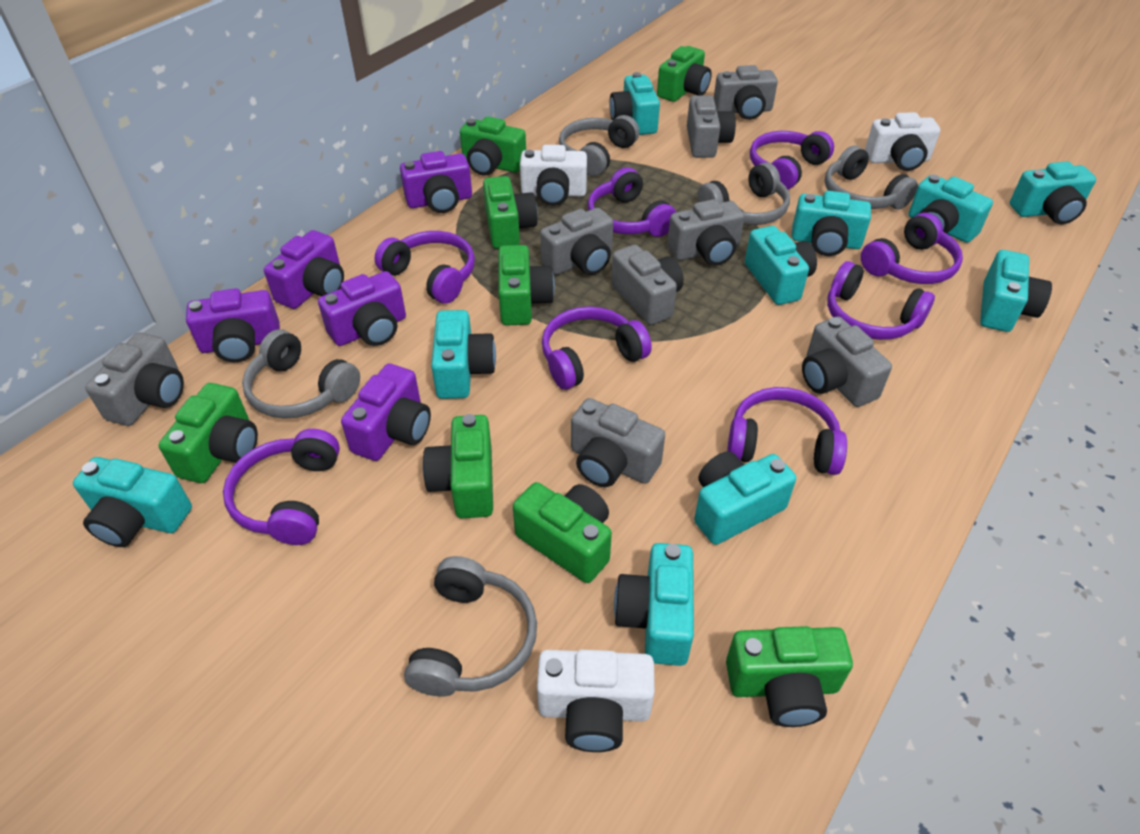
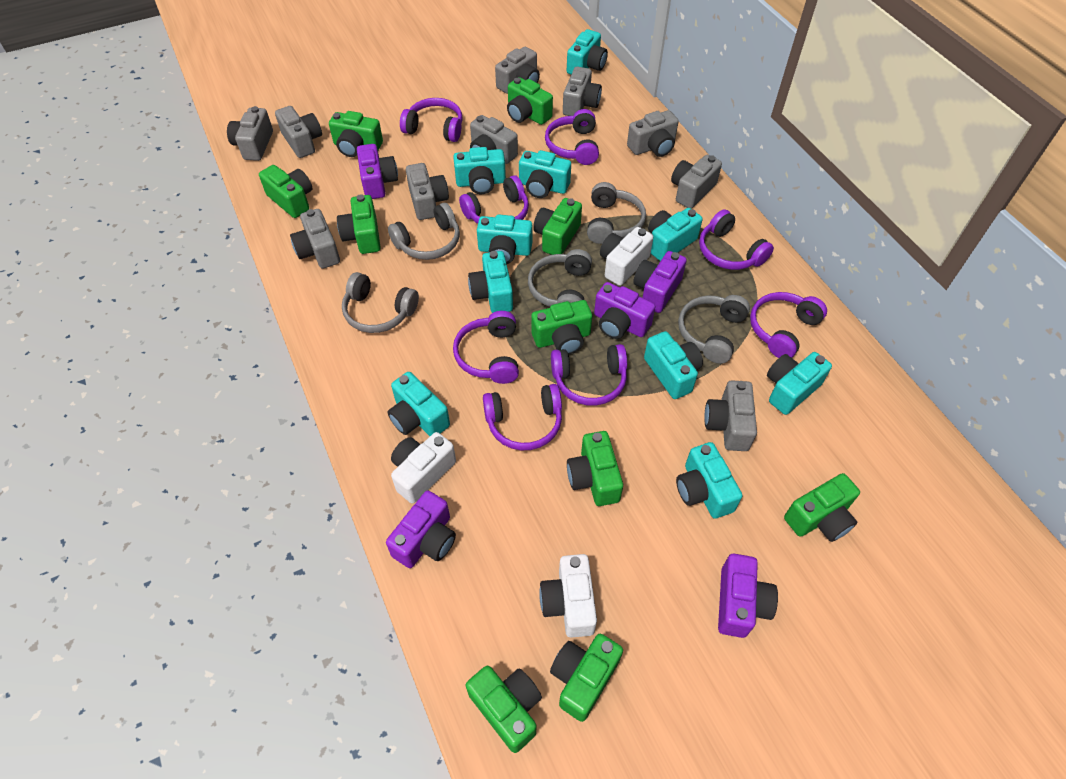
green camera: [158,383,258,483] [423,414,493,518] [460,116,526,176] [483,176,538,249] [498,245,555,326] [513,482,612,583] [657,46,712,102] [726,626,853,727] = 8 -> [259,165,312,218] [329,111,383,157] [337,194,381,254] [466,666,542,753] [507,77,553,125] [531,300,592,355] [533,198,582,255] [550,634,623,722] [567,431,623,506] [784,473,860,542] = 10
grey camera: [85,332,184,426] [540,208,613,275] [571,398,665,487] [611,245,684,325] [667,199,745,266] [687,96,736,158] [714,65,778,120] [802,316,892,407] = 8 -> [227,106,273,161] [275,106,322,158] [290,209,340,269] [406,163,449,220] [470,115,518,164] [495,47,540,94] [563,67,602,116] [627,110,679,157] [671,155,722,209] [704,380,757,451] = 10

